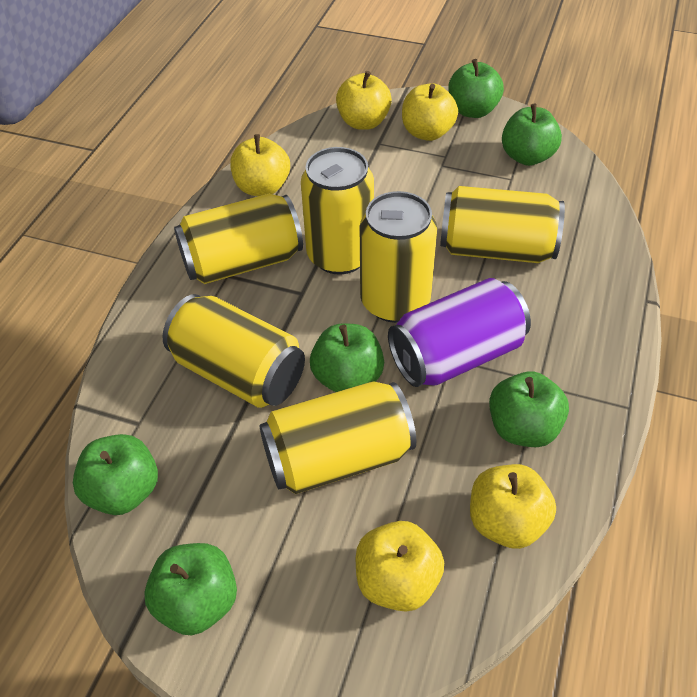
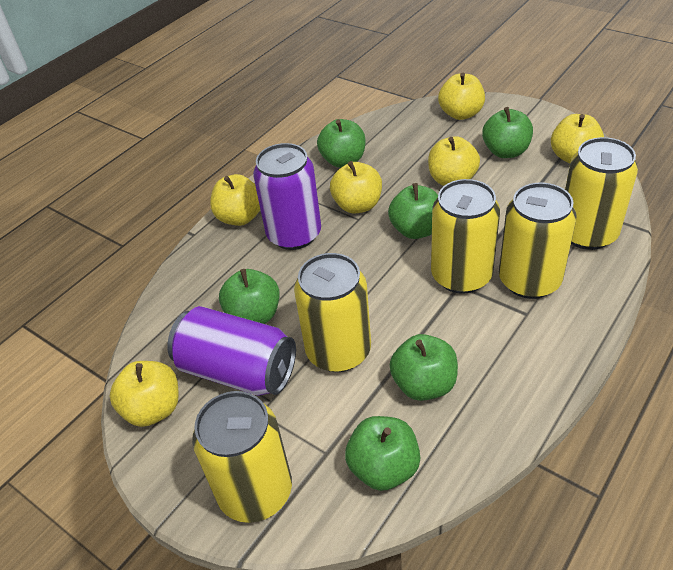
purple can: [388,278,531,387] = 1 -> [167,306,296,396] [253,143,321,250] = 2
yellow apple: [230,134,290,196] [336,71,392,130] [356,521,444,612] [402,83,458,141] [470,464,556,549] = 5 -> [110,361,179,427] [210,174,260,226] [330,161,382,213] [428,136,480,186] [438,73,485,120] [551,114,604,163] = 6
yellow can: [162,294,305,408] [174,194,303,284] [260,381,417,494] [301,147,374,275] [360,191,437,323] [440,186,565,263] = 6 -> [192,391,292,523] [294,253,371,372] [431,179,500,294] [499,183,577,299] [565,137,638,250] = 5

